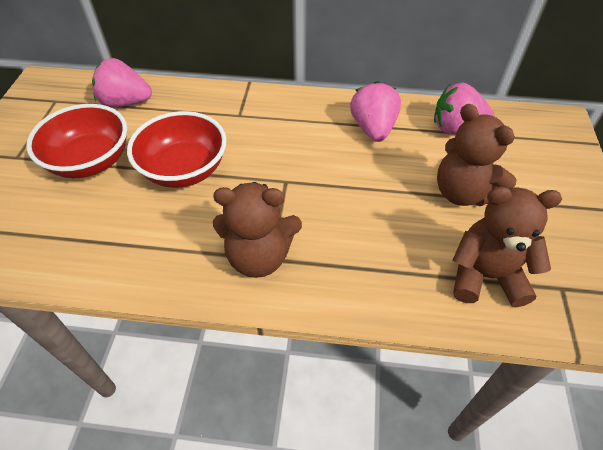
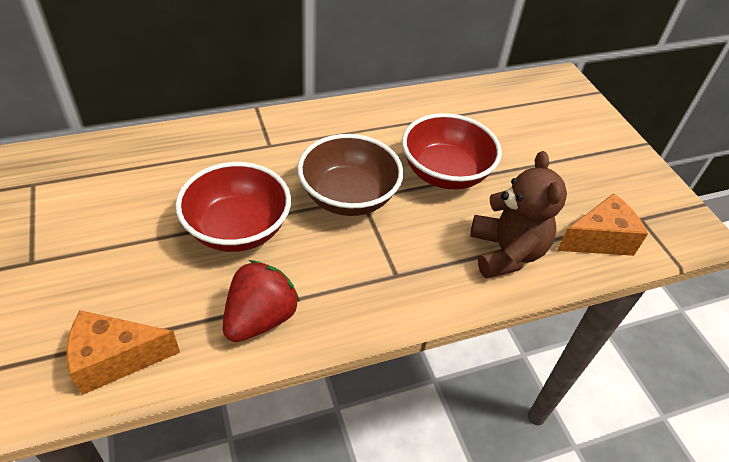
brown bowl: none = 0 -> [297,134,403,216] = 1
brown teddy bear: [213,182,302,278] [437,104,516,206] [452,187,562,307] = 3 -> [470,151,567,278] = 1
orange cheese: none = 0 -> [67,310,180,395] [557,193,648,256] = 2
pink strawberry: [92,58,152,108] [350,81,401,142] [434,83,495,134] = 3 -> none = 0
red strawberry: none = 0 -> [223,260,300,342] = 1

